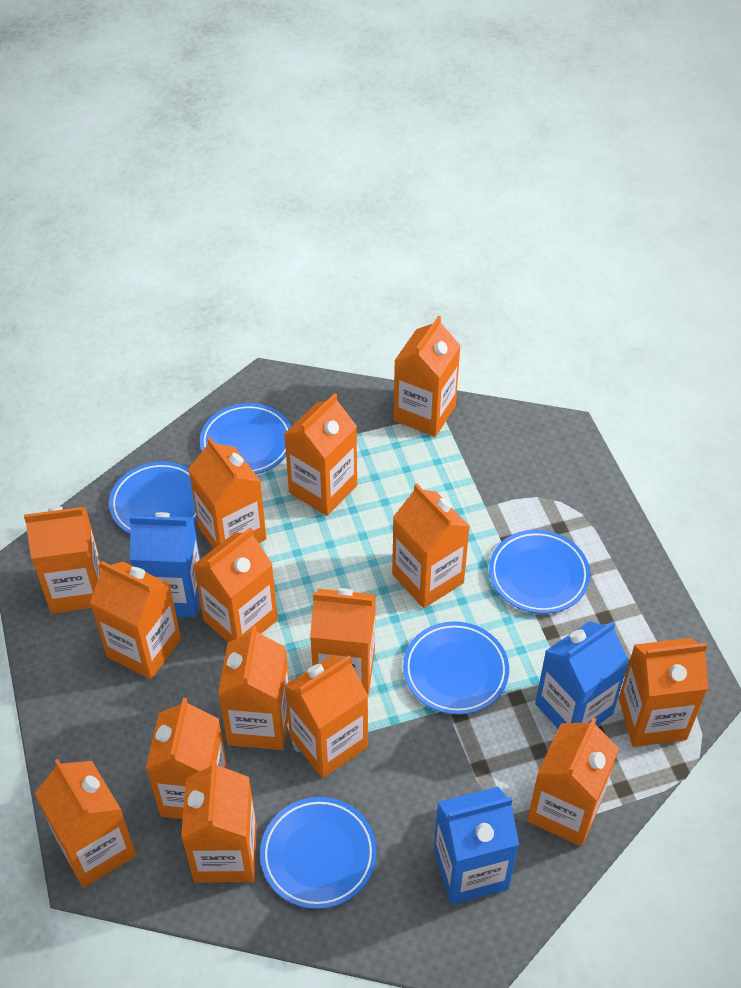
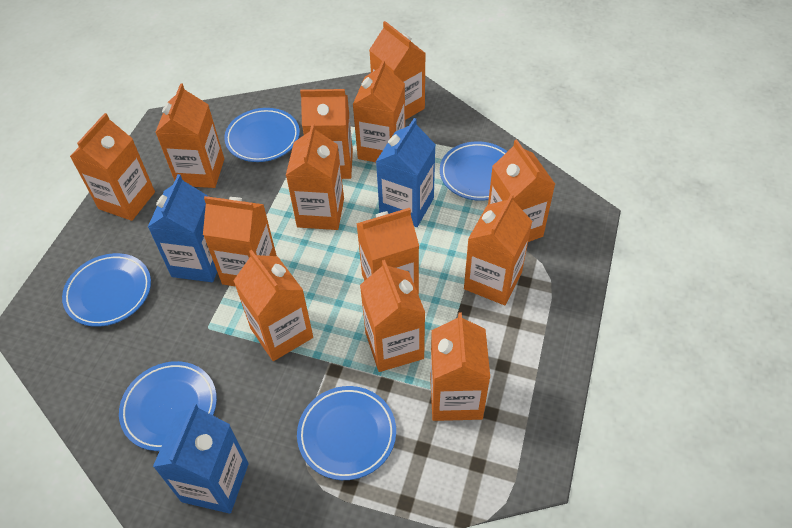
orange carton: [24,506,102,614] [35,759,136,888] [90,561,181,679] [146,698,228,819] [181,760,257,883] [188,437,267,549] [193,528,278,642] [218,626,289,750] [284,393,357,516] [285,655,368,778] [310,588,375,695] [392,483,470,608] [393,316,461,437] [527,717,619,846] [619,638,708,747] = 15 -> [70,113,155,221] [155,84,224,188] [203,196,277,287] [233,250,313,361] [286,124,344,230] [300,89,353,179] [353,60,405,162] [356,208,419,295] [360,260,425,372] [369,21,425,120] [430,312,490,421] [464,193,532,305] [488,139,555,242] = 13

